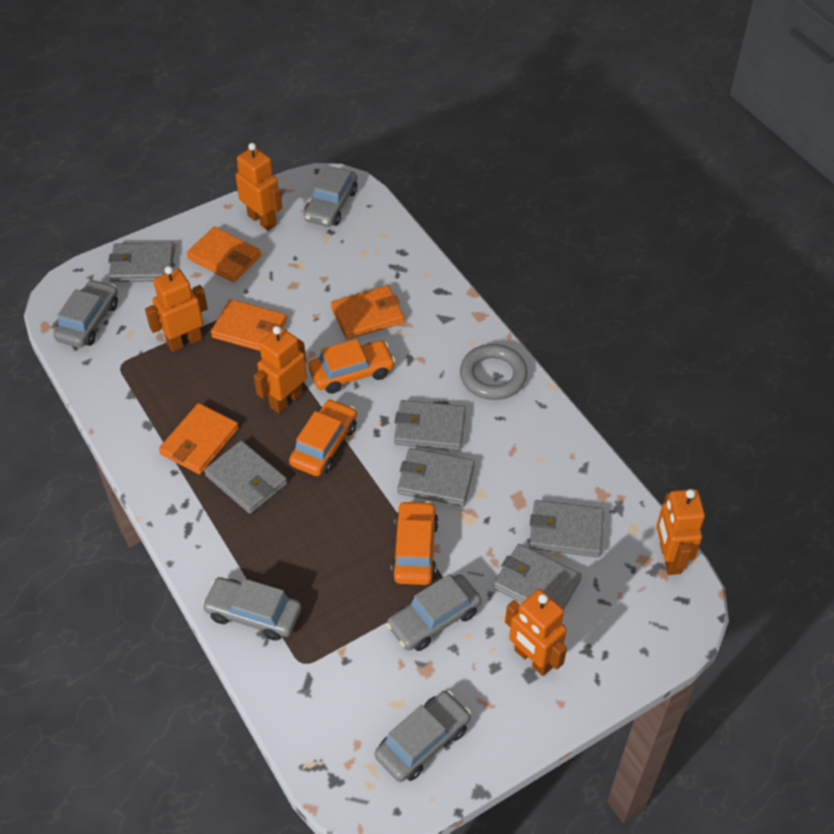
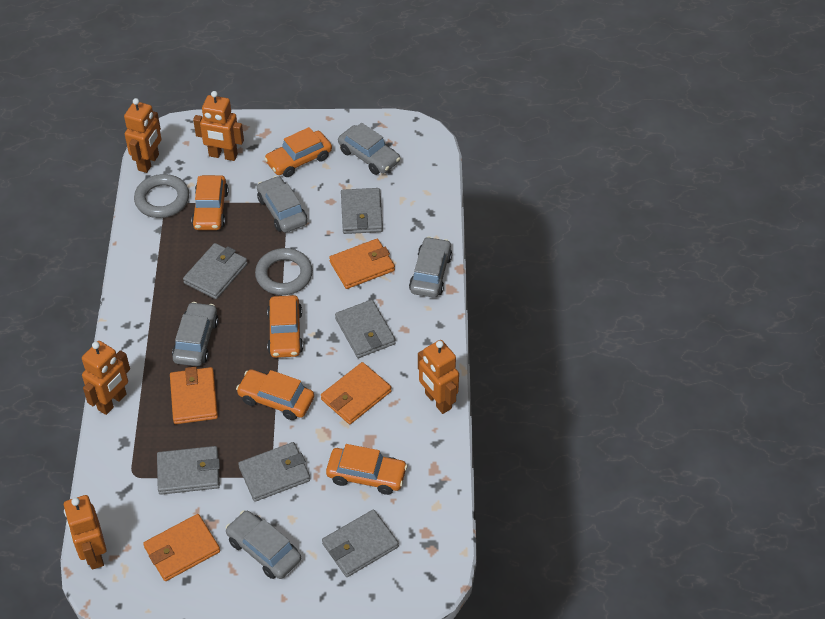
grey ring: [460,344,528,400] = 1 -> [134,174,189,218] [255,248,313,295] = 2
orange car: [289,399,357,476] [308,339,395,394] [391,500,439,585] = 3 -> [191,175,229,230] [236,369,314,420] [264,127,332,177] [267,295,303,358] [326,444,408,495] = 5

